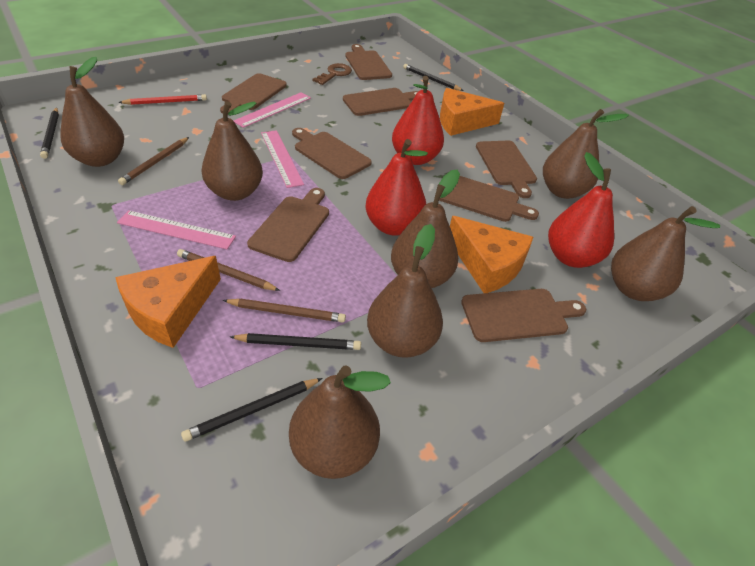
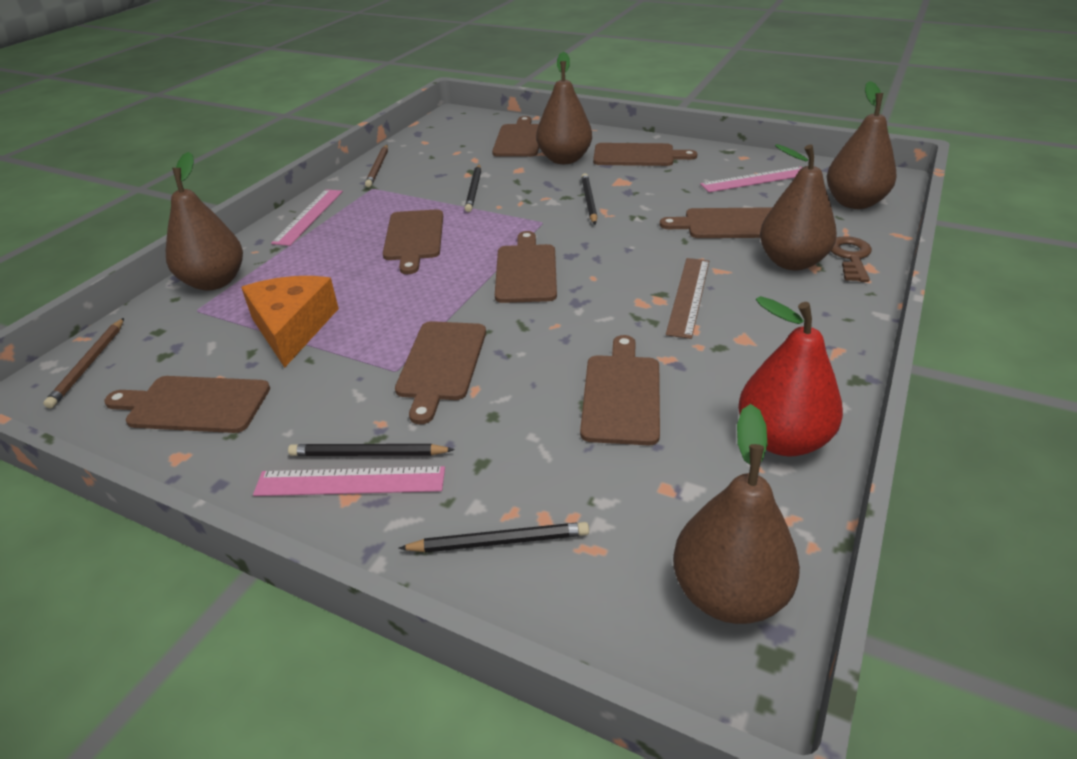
brown pear: [60,57,124,167] [201,101,263,201] [289,365,391,479] [367,224,443,358] [391,170,460,288] [543,109,629,199] [611,206,720,301] = 7 -> [166,152,243,291] [536,52,592,164] [673,404,800,624] [760,144,837,270] [827,81,897,209] = 5
brown pencil: [118,137,189,185] [177,249,280,291] [223,298,346,322] = 3 -> [43,318,124,409] [365,145,388,187] = 2
brown ruler: none = 0 -> [666,258,709,339] = 1
orange cheese: [115,256,221,348] [440,88,504,136] [450,216,533,293] = 3 -> [241,276,339,368] = 1
red pear: [365,139,428,236] [392,76,444,165] [548,152,614,268] = 3 -> [738,296,843,456] = 1
red pencil: [118,94,207,105] = 1 -> none = 0

